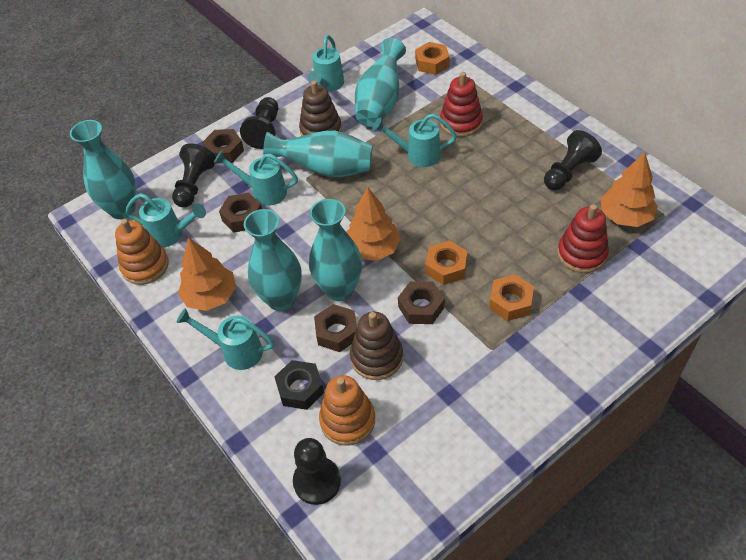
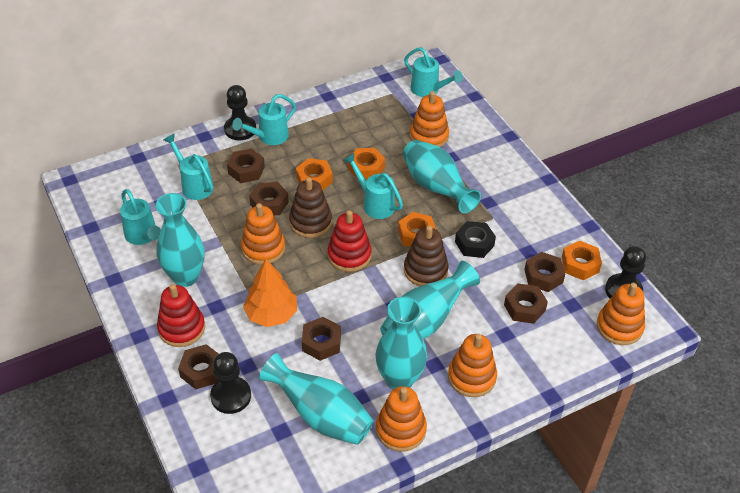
black pawn: [172,144,216,207] [240,97,278,149] [293,438,341,505] [544,130,602,191] = 4 -> [210,352,251,414] [224,85,256,140] [605,246,646,298] = 3
brown nut: [203,129,244,164] [219,193,262,232] [314,304,357,352] [398,281,445,324] = 4 -> [178,344,219,389] [227,149,265,183] [249,182,289,216] [302,317,341,361] [504,283,548,324] [524,252,565,292] = 6
orange nut: [415,42,450,75] [425,240,468,285] [489,274,534,321] = 3 -> [296,158,333,191] [348,148,385,180] [398,212,436,247] [562,240,602,280] = 4
orange stacking toy: [115,219,169,285] [319,375,375,446] = 2 -> [241,203,285,265] [376,386,427,452] [410,91,449,147] [448,334,497,397] [597,283,645,345] = 5
orange tree: [178,237,236,311] [346,187,401,261] [600,152,658,227] = 3 -> [243,259,297,327] = 1

